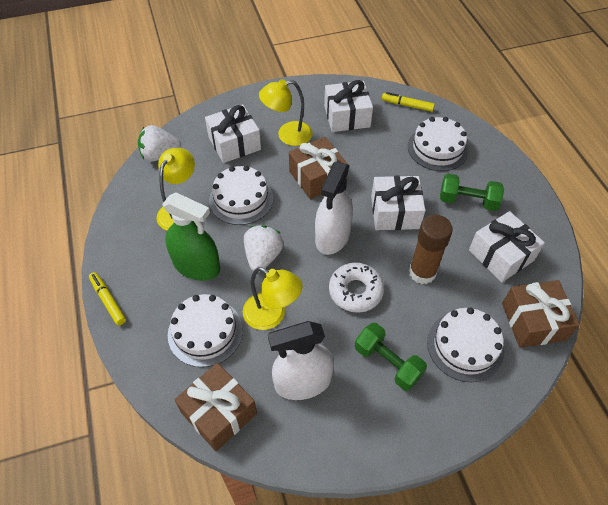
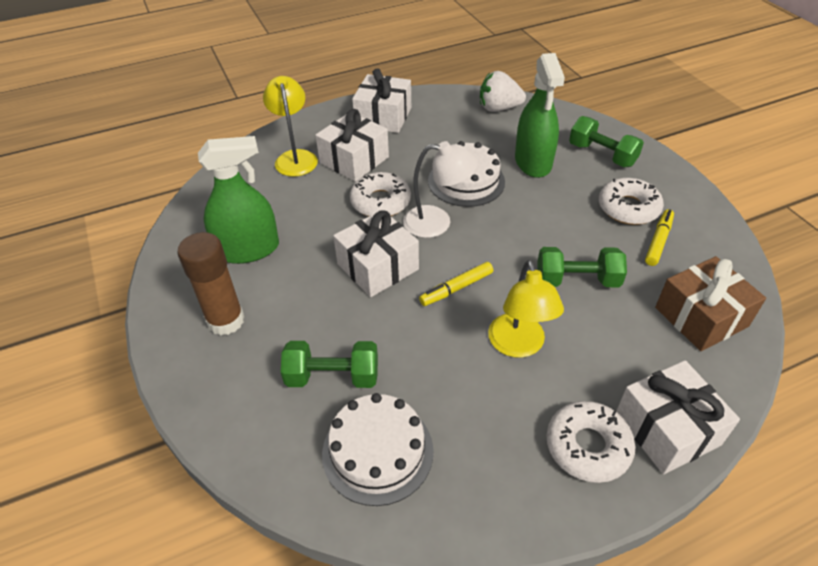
brown gift: [174,363,257,451] [289,137,348,199] [502,280,580,348] = 3 -> [655,256,766,351] = 1
green dumbbell: [355,323,427,391] [440,174,504,211] = 2 -> [281,341,378,388] [537,247,627,287] [569,116,644,167] = 3
green spray bottle: [162,193,220,281] = 1 -> [198,136,279,264] [515,53,565,178] = 2
white cake: [168,294,243,367] [209,166,273,225] [408,117,469,171] [427,307,504,382] = 4 -> [322,393,434,506] [428,141,505,207] = 2
white donut: [329,263,384,313] = 1 -> [350,172,411,216] [546,401,636,483] [599,178,664,225] = 3
white lamp: none = 0 -> [403,141,478,238] = 1
white spray bottle: [268,321,334,400] [315,162,353,255] = 2 -> none = 0
white strawberry: [138,125,181,161] [244,225,284,272] = 2 -> [480,71,526,112] = 1
yellow lamp: [157,148,195,231] [243,267,303,330] [259,79,313,146] = 3 -> [263,76,318,177] [488,260,564,358] = 2

